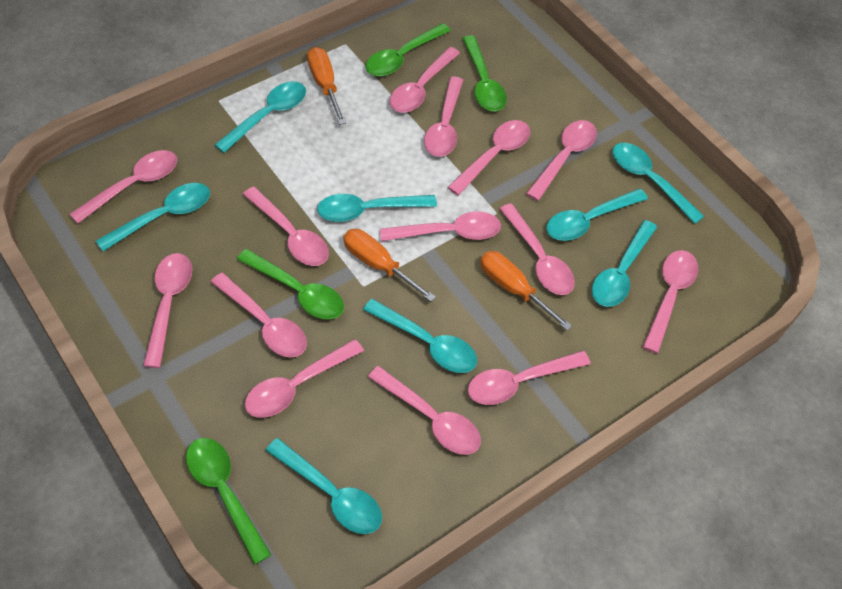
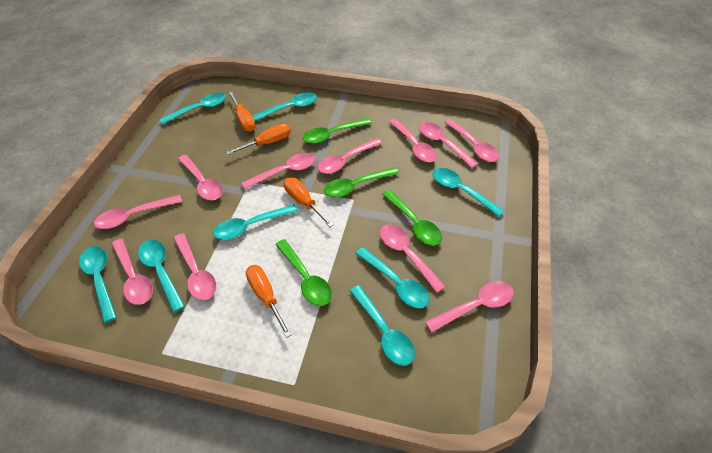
orange screwdriver: [307,47,346,125] [343,229,436,302] [480,251,572,331] = 3 -> [226,124,291,155] [228,91,256,132] [246,265,292,338] [284,177,334,227] = 4
pink spoon: [70,150,177,224] [143,253,192,368] [211,273,307,357] [243,187,329,266] [245,339,364,418] [368,366,481,455] [380,211,501,241] [390,47,460,113] [424,76,463,157] [447,120,530,195] [468,351,591,405] [500,203,575,295] [526,120,597,201] [643,250,699,353] = 14 -> [94,195,182,229] [112,238,153,305] [173,233,216,300] [178,155,223,200] [242,153,316,189] [317,138,382,174] [380,225,446,293] [389,119,437,162] [419,122,478,168] [425,281,514,333] [444,119,499,162] = 11

